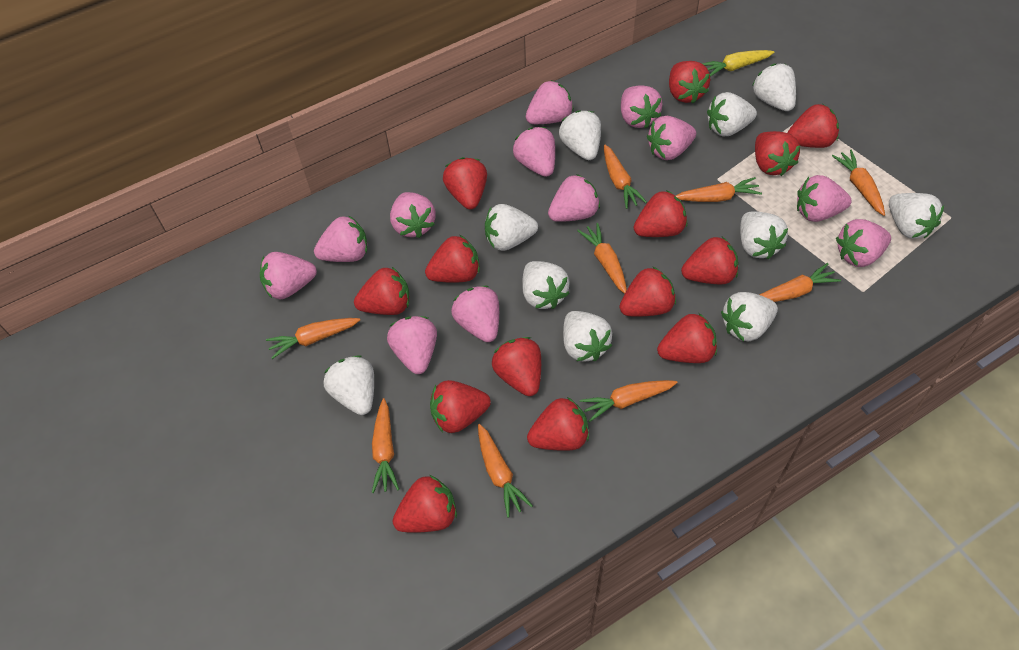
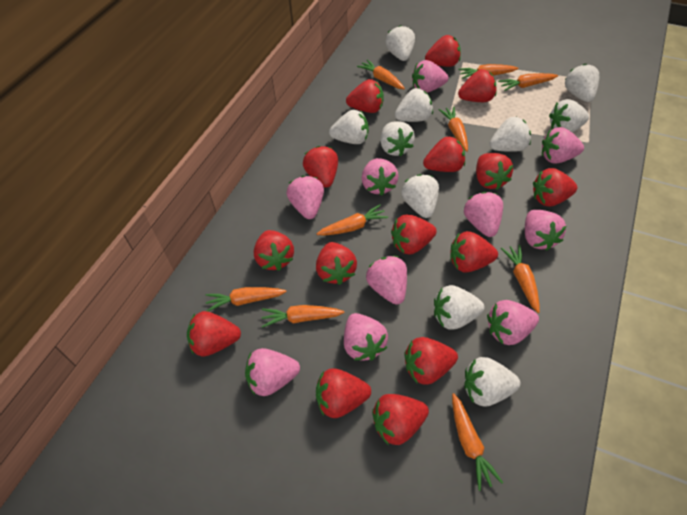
pink strawberry: [260,252,317,299] [314,215,367,262] [387,316,437,374] [390,192,436,238] [451,286,499,342] [513,127,555,177] [526,80,574,124] [548,174,600,222] [621,85,662,128] [647,116,696,160] [797,175,852,222] [836,219,891,267] = 12 -> [245,348,300,396] [287,176,324,219] [344,313,388,360] [361,158,398,196] [366,256,407,305] [412,60,448,93] [464,192,503,237] [487,300,539,345] [525,210,566,251] [542,127,584,163] = 10
red strawberry: [354,267,409,315] [393,475,457,533] [425,235,480,283] [430,380,491,433] [443,157,487,209] [492,337,541,396] [527,397,589,451] [619,266,676,317] [634,190,687,237] [657,313,717,363] [669,61,710,103] [681,237,738,284] [755,131,800,176] [787,104,839,148] = 14 -> [187,311,241,356] [254,230,294,271] [303,146,338,188] [316,242,357,285] [316,368,371,418] [346,79,384,113] [372,394,429,445] [391,215,437,255] [404,337,458,385] [423,136,465,172] [425,35,461,67] [450,231,498,273] [458,69,496,102] [476,153,513,190] [533,168,577,206] = 15
yellow carrot: [702,50,775,76] = 1 -> none = 0

